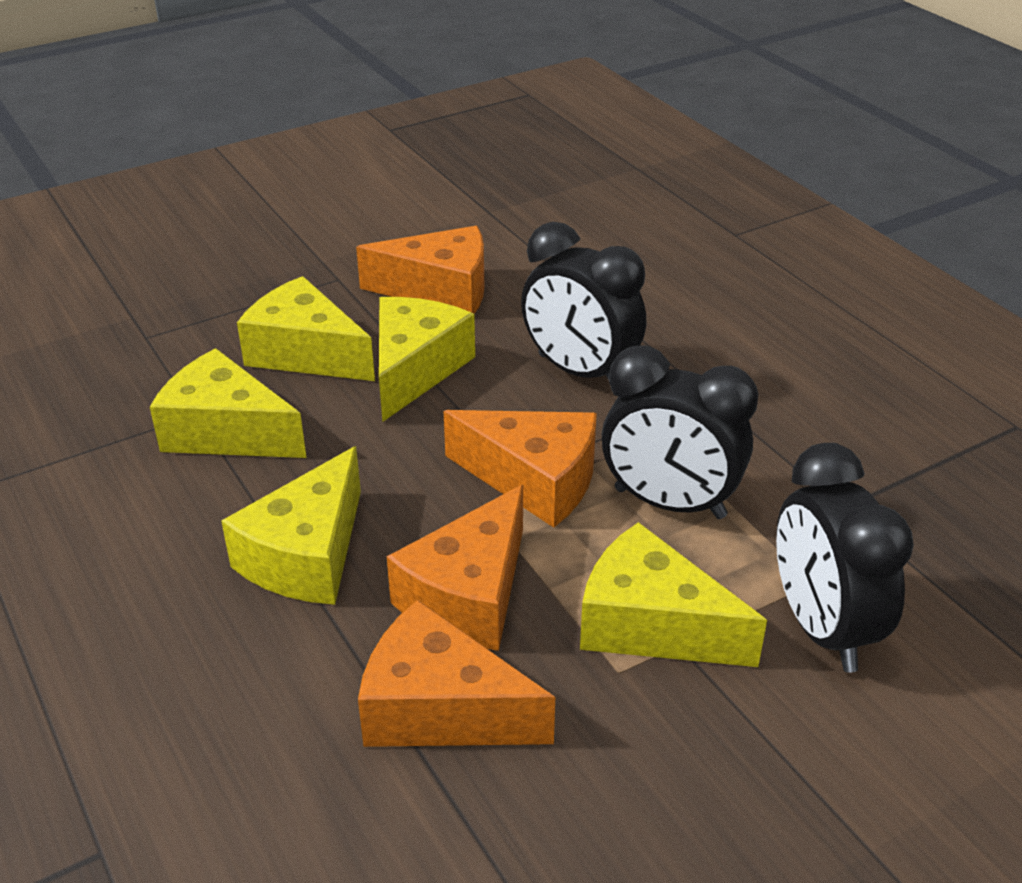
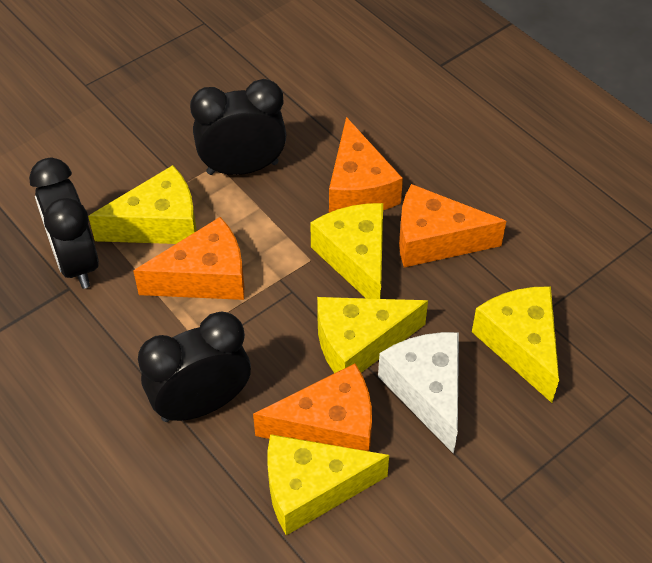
white cheese: none = 0 -> [378,332,459,454] = 1

